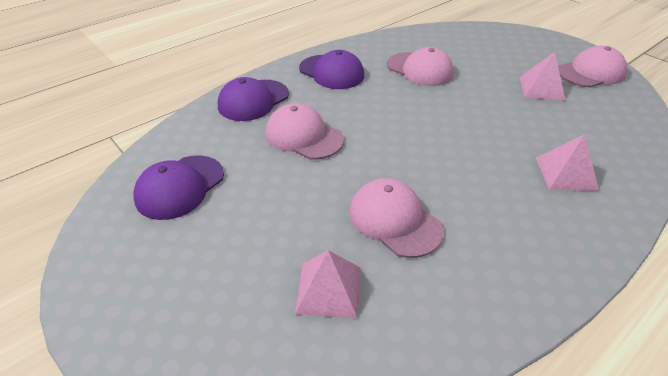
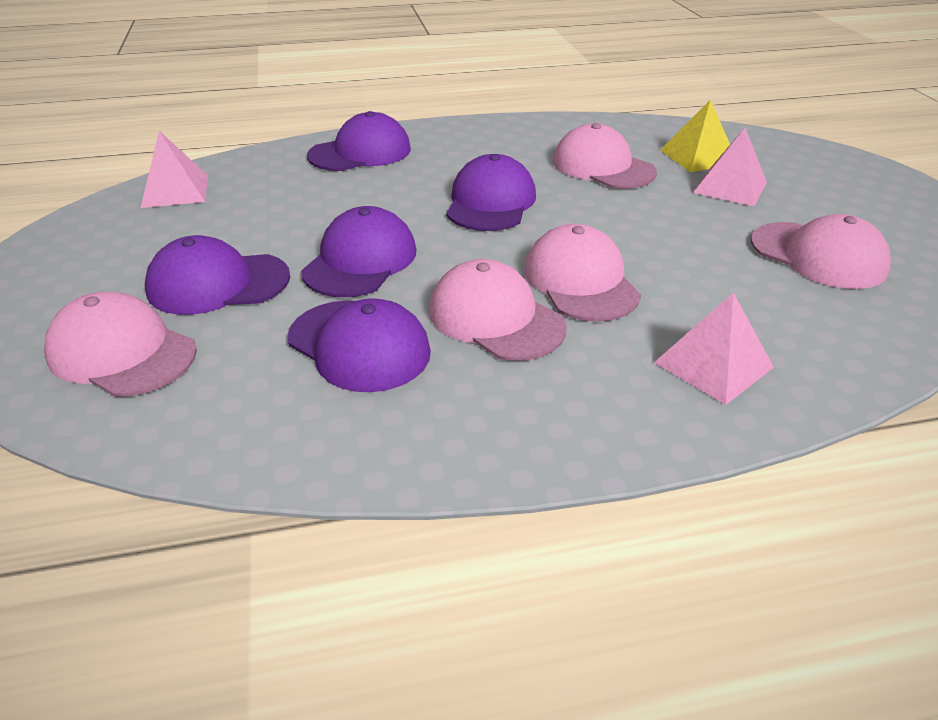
pink cap: [266,103,344,159] [349,178,444,258] [387,47,454,86] [558,46,627,87] = 4 -> [44,291,197,397] [429,259,567,361] [524,224,641,322] [553,123,657,189] [751,214,891,289] = 5
purple cap: [134,155,224,220] [218,77,289,121] [299,50,364,89] = 3 -> [145,235,290,315] [288,298,431,392] [301,206,416,297] [307,111,411,171] [446,154,536,231] = 5
yellow pyramid: none = 0 -> [660,100,730,172] = 1

